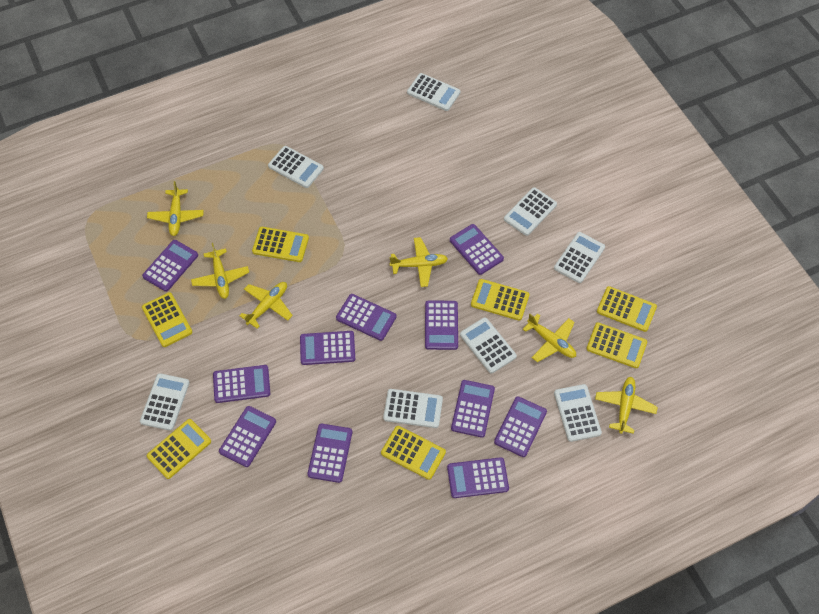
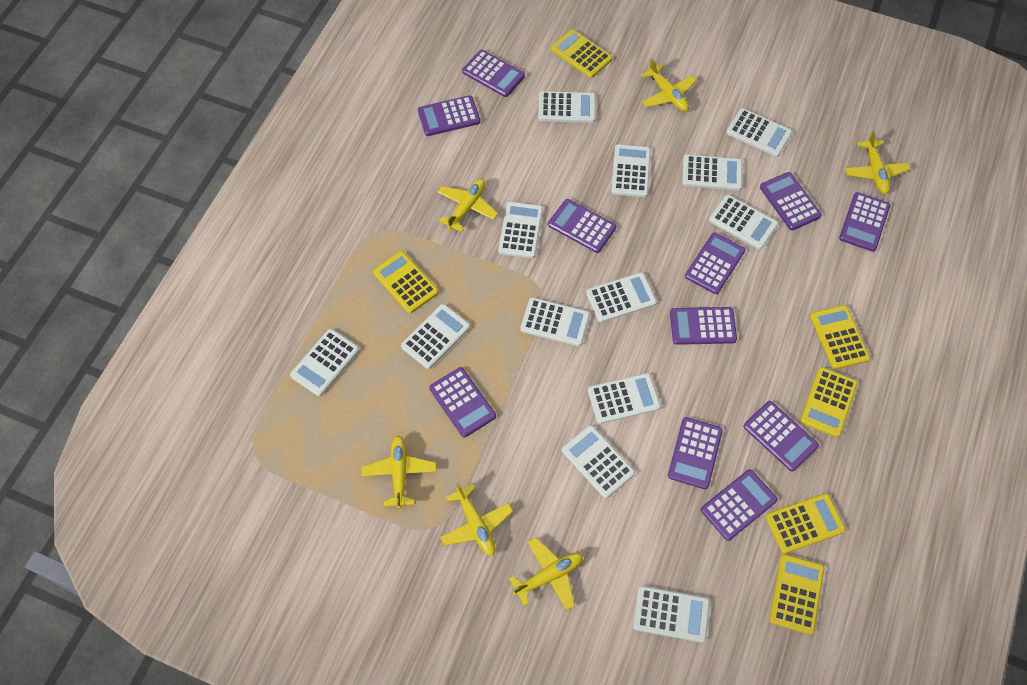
white calculator: [140,373,190,431] [268,146,324,188] [383,389,443,428] [407,73,460,111] [460,317,517,374] [504,187,557,236] [554,232,605,283] [554,384,602,442] = 8 -> [290,329,359,396] [401,304,470,369] [498,202,543,258] [521,297,590,346] [538,91,596,123] [562,425,635,498] [586,272,657,323] [588,373,661,424] [611,144,651,197] [633,586,710,643] [682,154,742,191] [709,195,778,249] [726,108,792,157] = 13
yellow calculator: [142,292,192,347] [147,419,211,479] [252,227,309,262] [381,426,446,480] [471,279,529,321] [587,323,647,368] [597,286,657,332] = 7 -> [373,251,439,313] [551,29,612,78] [765,493,845,554] [769,554,824,635] [800,367,858,437] [810,305,870,369] = 6

